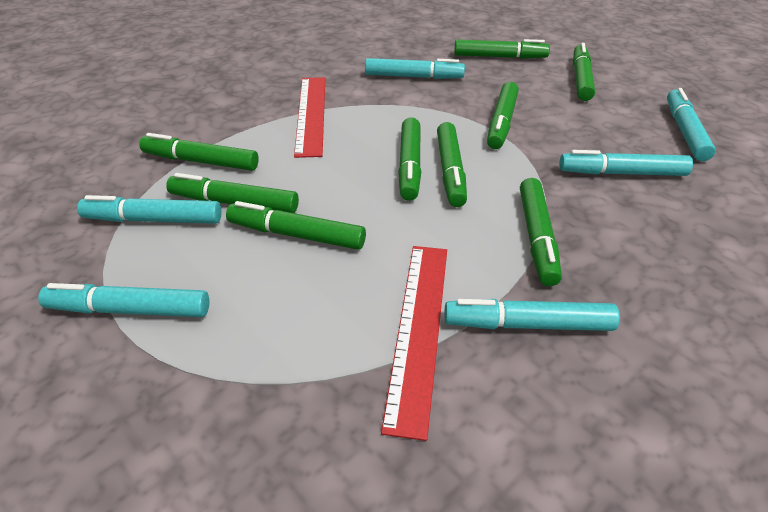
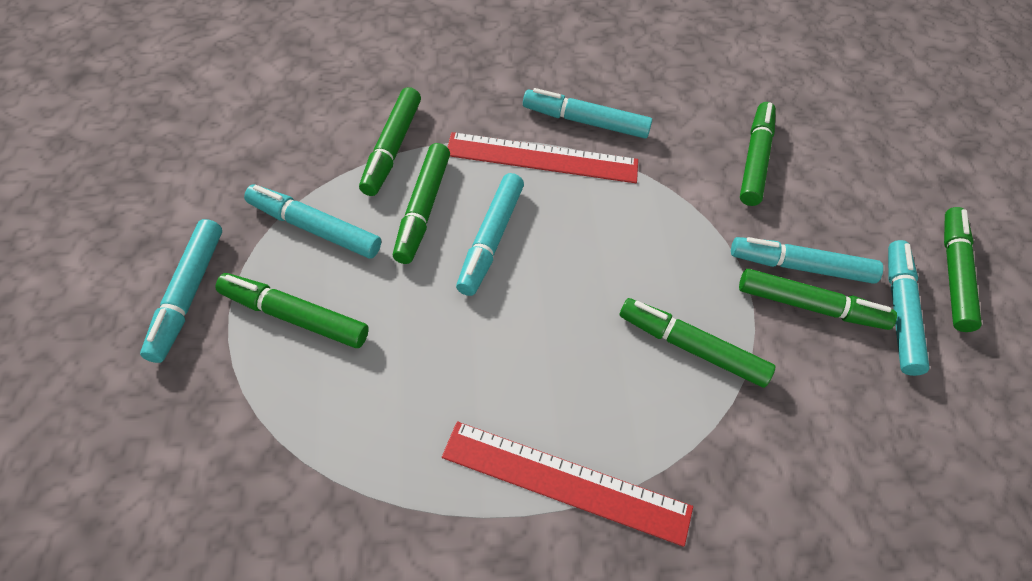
green marker: [139,133,259,171] [166,173,299,213] [226,201,366,250] [398,117,421,201] [437,122,467,207] [454,39,550,59] [487,82,519,149] [520,178,562,286] [573,43,595,101] = 9 -> [215,273,369,348] [359,87,421,196] [393,143,450,264] [620,298,775,388] [739,269,897,330] [740,102,776,206] [944,207,982,332] = 7

